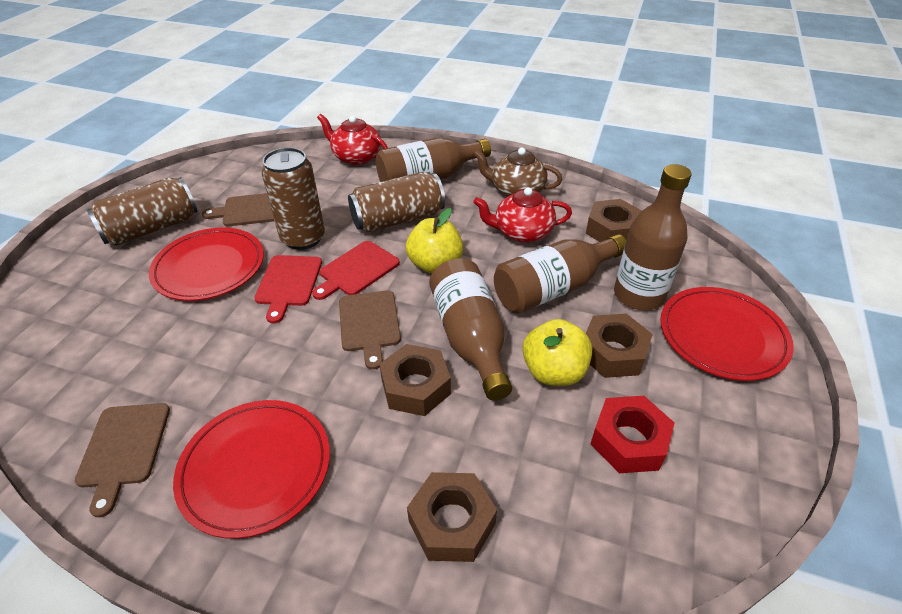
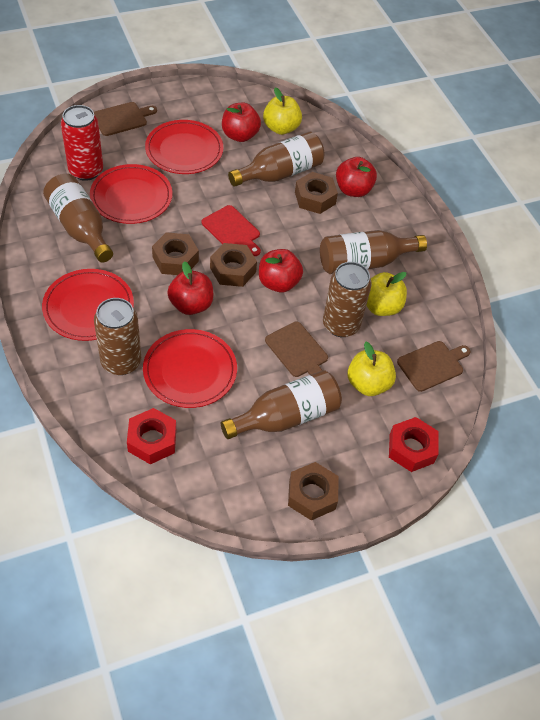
brown can: [87,177,198,246] [261,147,325,250] [348,172,445,232] = 3 -> [94,298,141,375] [323,262,372,337] = 2
brown teapot: [473,148,562,197] = 1 -> none = 0
red apple: none = 0 -> [167,261,213,315] [222,103,261,142] [259,249,303,292] [336,157,377,197] = 4
red can: none = 0 -> [61,105,103,181] = 1
red cutting board: [254,255,322,324] [312,241,400,300] = 2 -> [202,205,261,256] = 1
red nut: [590,396,674,473] = 1 -> [127,408,176,464] [389,417,439,472] = 2
red plate: [149,227,264,301] [173,400,330,539] [660,287,794,381] = 3 -> [42,269,134,341] [90,164,172,224] [143,329,237,408] [145,120,223,174] = 4
red teapot: [317,114,388,165] [473,187,572,243] = 2 -> none = 0
yellow apple: [406,208,463,273] [523,319,592,386] = 2 -> [263,88,302,135] [347,342,396,396] [366,272,407,316] = 3

